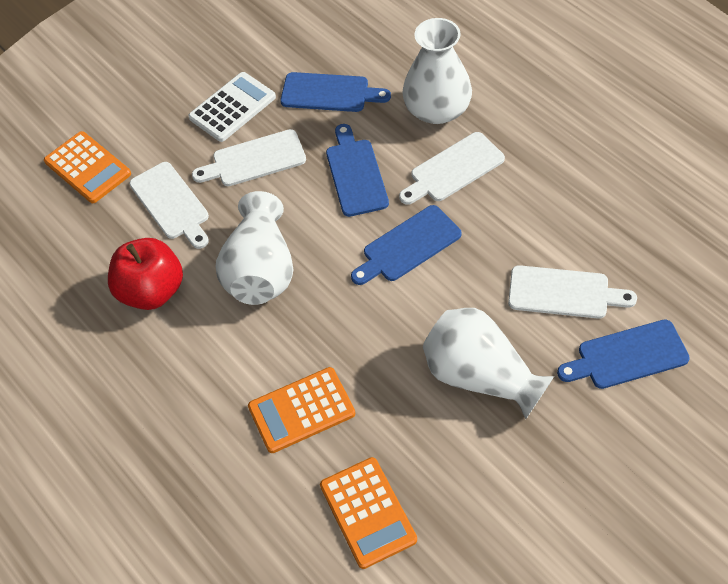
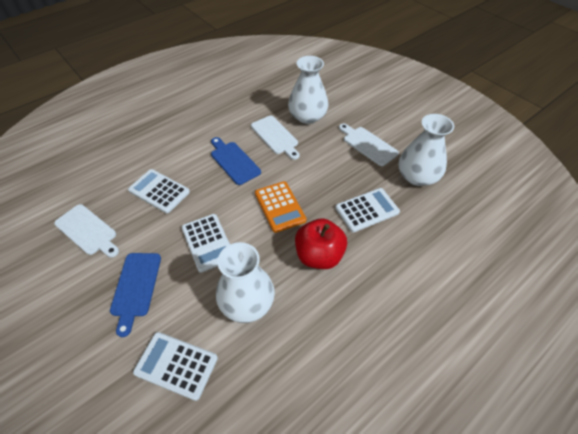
blue cutting board: [280,72,391,112] [326,124,389,217] [351,205,461,285] [557,319,690,389] = 4 -> [110,253,161,337] [211,137,261,185] = 2
orange calculator: [44,131,131,203] [248,367,355,453] [320,457,417,569] = 3 -> [255,181,307,233] = 1
white calculator: [188,72,276,142] = 1 -> [128,169,190,213] [133,332,218,401] [182,214,230,273] [335,188,400,232] = 4
white cutting board: [129,162,209,249] [192,129,306,186] [399,132,505,205] [508,265,637,319] = 4 -> [54,204,119,258] [251,116,300,160] [339,123,399,166] = 3

